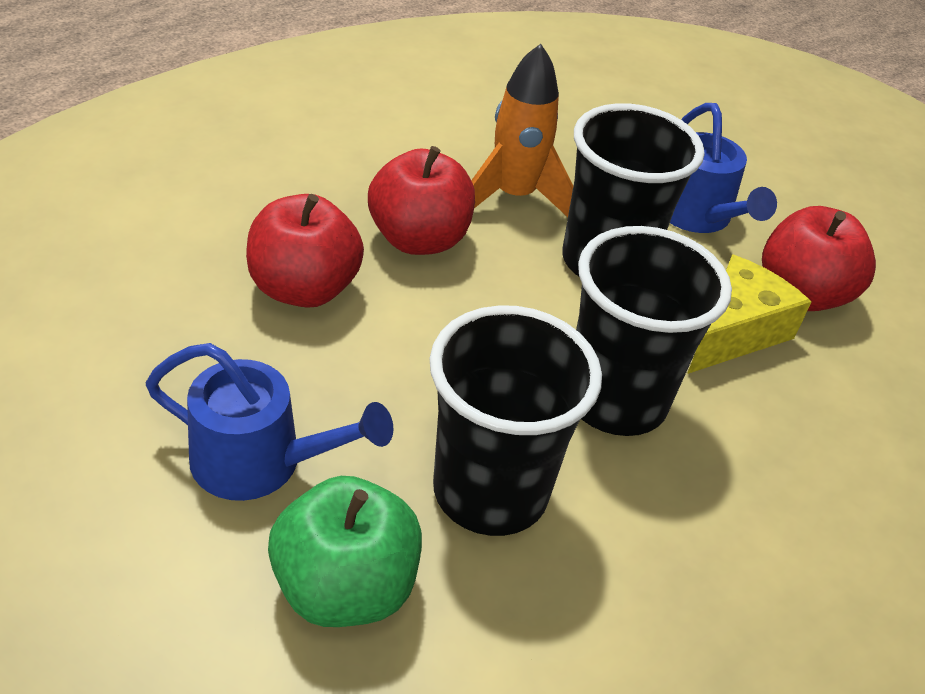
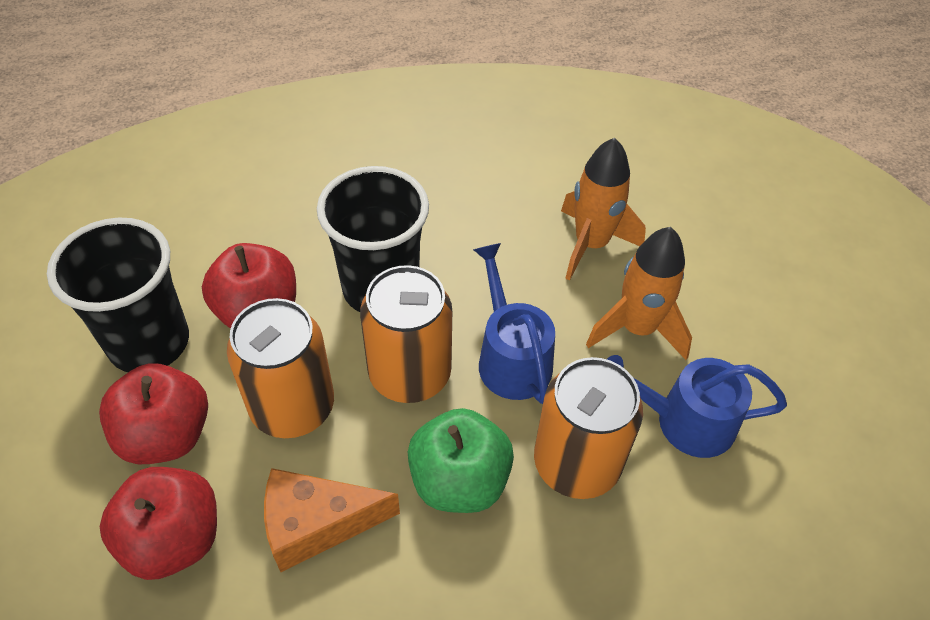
black cup: [430,305,602,536] [562,103,705,276] [576,226,732,436] = 3 -> [47,218,189,372] [317,166,429,312] = 2
orange can: none = 0 -> [227,298,334,438] [360,265,452,403] [534,357,643,499] = 3
orange cheese: none = 0 -> [264,468,400,572] = 1
orange rocket: [471,44,573,217] = 1 -> [561,138,646,281] [586,227,692,360] = 2
yellow cheese: [687,255,812,374] = 1 -> none = 0

